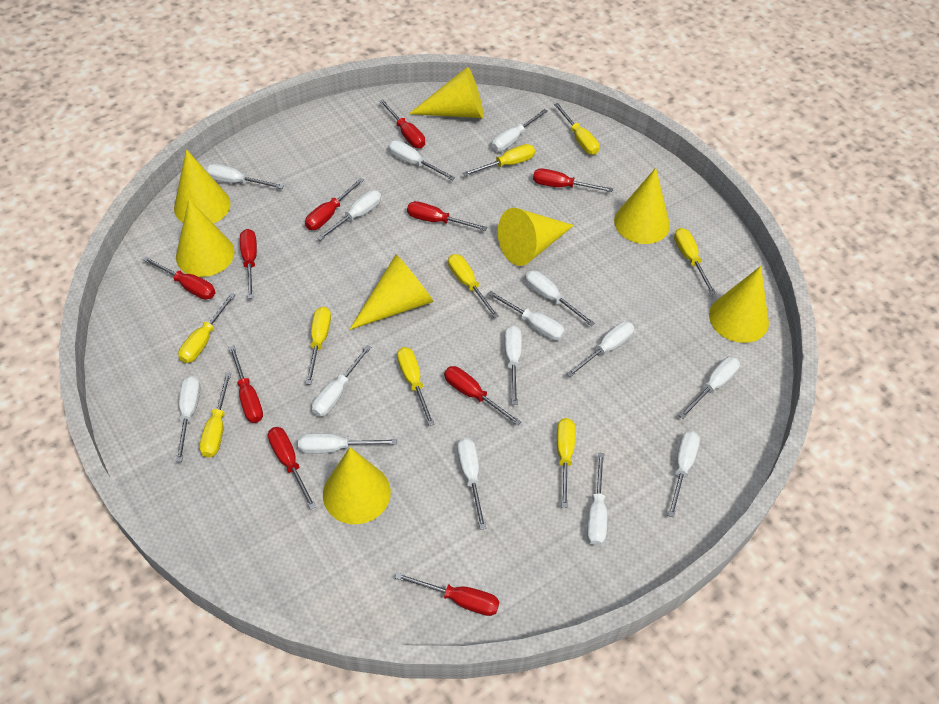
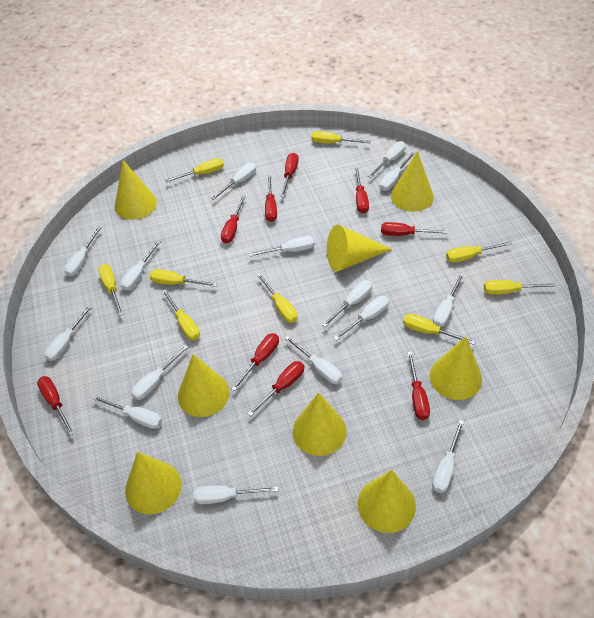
red screwdriver: [142,256,216,300] [229,346,263,423] [240,229,257,299] [268,427,316,509] [305,178,364,230] [379,99,425,148] [395,572,500,616] [407,201,487,231] [444,366,521,426] [533,168,613,192] = 10 -> [37,376,75,436] [221,195,246,243] [231,333,279,391] [248,361,304,416] [265,175,277,222] [280,153,298,197] [355,167,369,213] [381,222,448,236] [407,352,430,420] = 9

